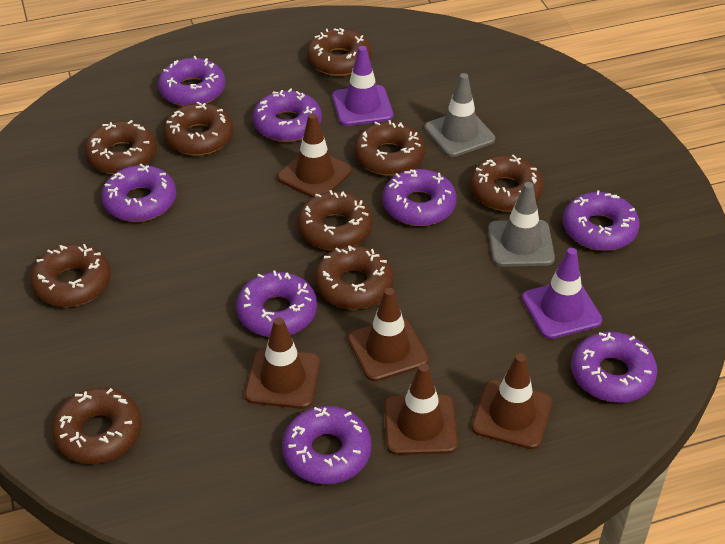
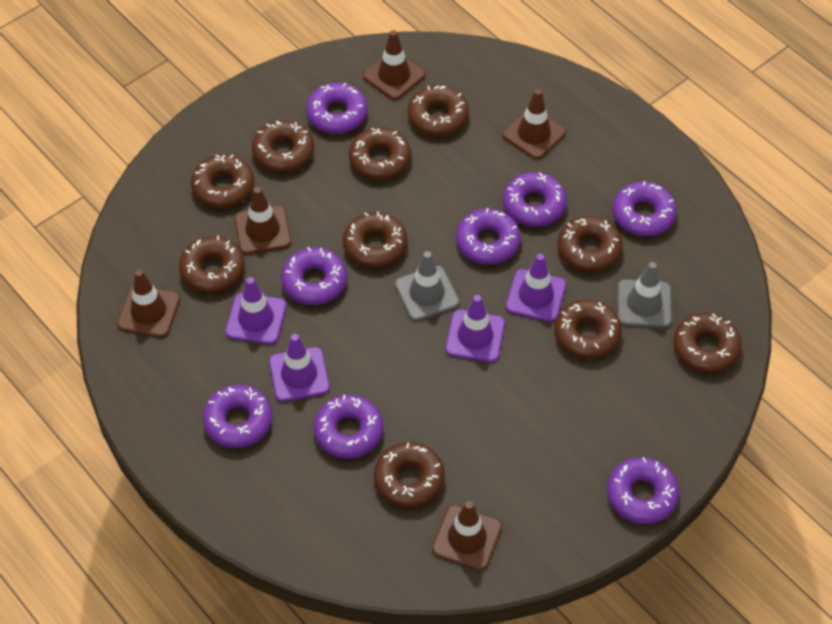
brown donut: [30,244,111,307] [52,388,142,464] [84,120,157,174] [163,102,234,156] [297,190,373,250] [307,28,372,76] [314,246,394,309] [354,120,425,176] [470,154,544,211] = 9 -> [179,235,245,293] [191,154,254,208] [252,120,314,173] [343,212,407,268] [349,127,411,180] [374,442,445,508] [408,85,469,136] [554,299,622,359] [557,216,623,272] [673,313,742,373] = 10
purple traffic cone: [332,46,393,126] [522,248,602,339] = 2 -> [225,277,287,345] [269,334,330,402] [445,295,505,362] [506,254,566,322] = 4

